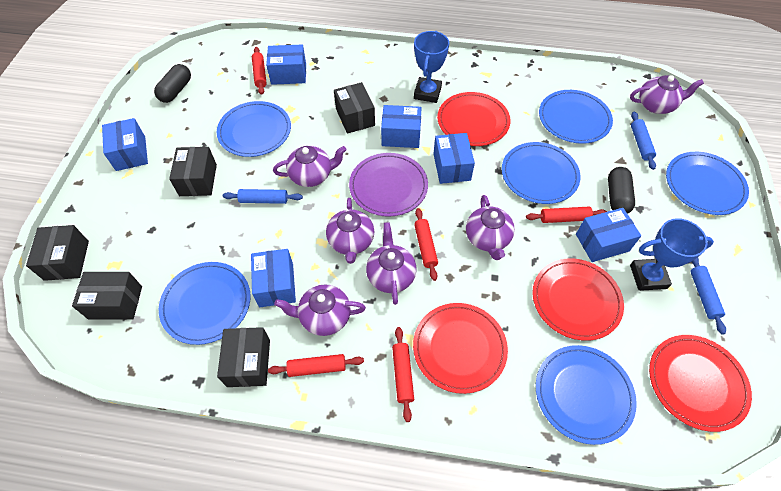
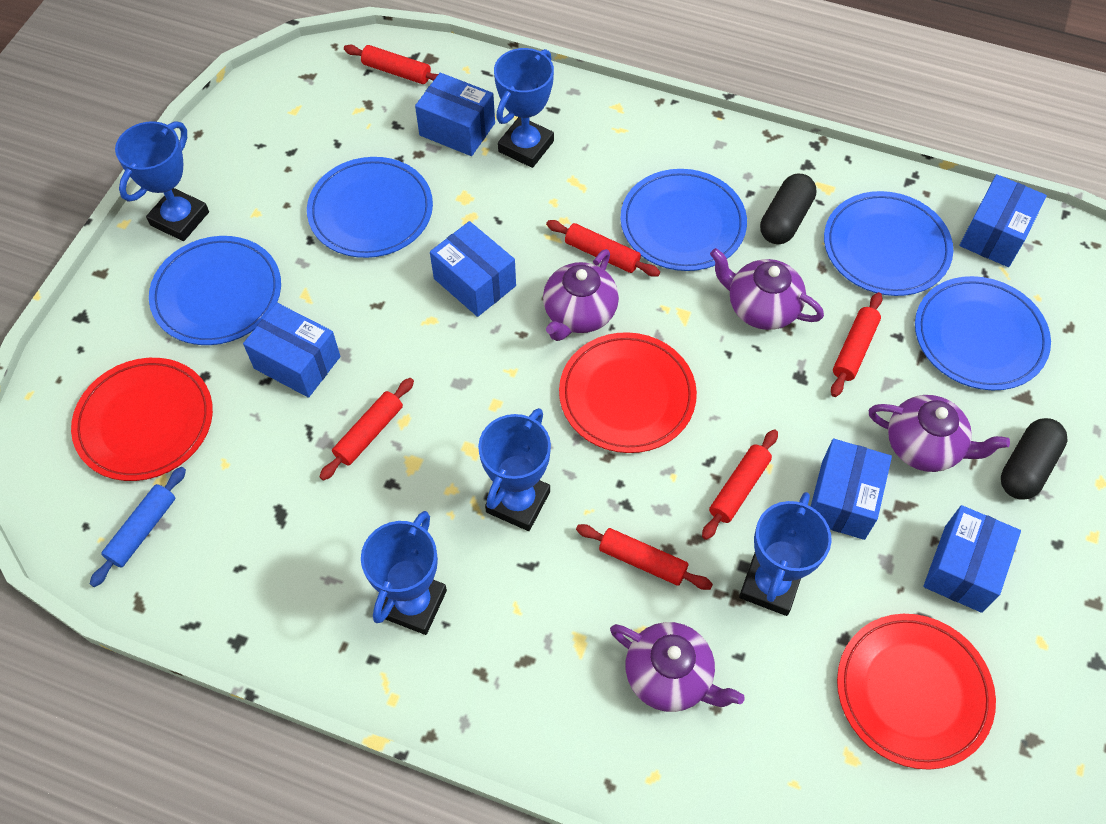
black box: [26,225,89,281] [72,272,142,320] [169,147,217,196] [217,327,270,387] [334,82,375,134] = 5 -> none = 0
blue plate: [159,262,251,345] [217,101,291,157] [502,142,580,204] [536,345,637,445] [539,90,613,144] [666,152,749,215] = 6 -> [149,236,281,345] [307,157,433,258] [620,169,747,271] [824,191,953,296] [915,276,1051,391] = 5
blue rolling pin: [223,189,303,204] [631,112,656,170] [690,257,726,335] = 3 -> [90,467,186,587] = 1
blue trophy: [414,31,449,103] [630,218,714,291] = 2 -> [115,121,209,241] [361,511,447,635] [478,408,551,531] [494,48,554,168] [739,492,832,616] = 5
purple plate: [349,153,428,217] = 1 -> none = 0
purple teapot: [273,146,346,187] [274,284,366,336] [326,198,374,264] [366,222,416,305] [466,195,515,260] [630,75,704,114] = 6 -> [543,249,619,341] [610,622,745,712] [710,248,824,330] [869,395,1010,472] = 4
red plate: [413,303,508,394] [437,92,510,146] [533,258,624,341] [649,335,752,432] = 4 -> [71,358,213,481] [559,332,697,453] [837,614,996,770] = 3
red rolling pin: [252,47,267,95] [268,354,364,377] [392,327,414,422] [414,208,438,281] [526,207,607,223] = 5 -> [320,378,414,481] [344,44,438,84] [546,220,660,277] [576,524,713,590] [702,429,778,540] [831,292,883,397] = 6

